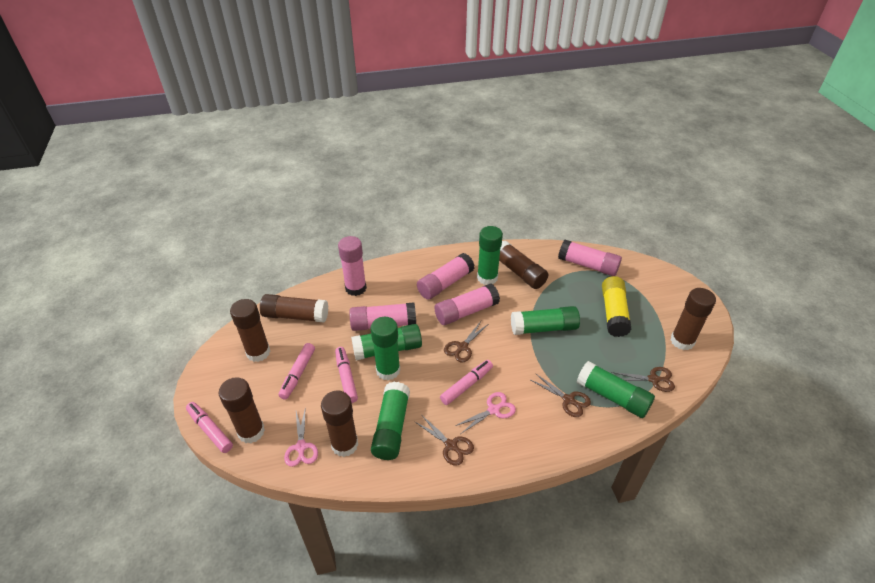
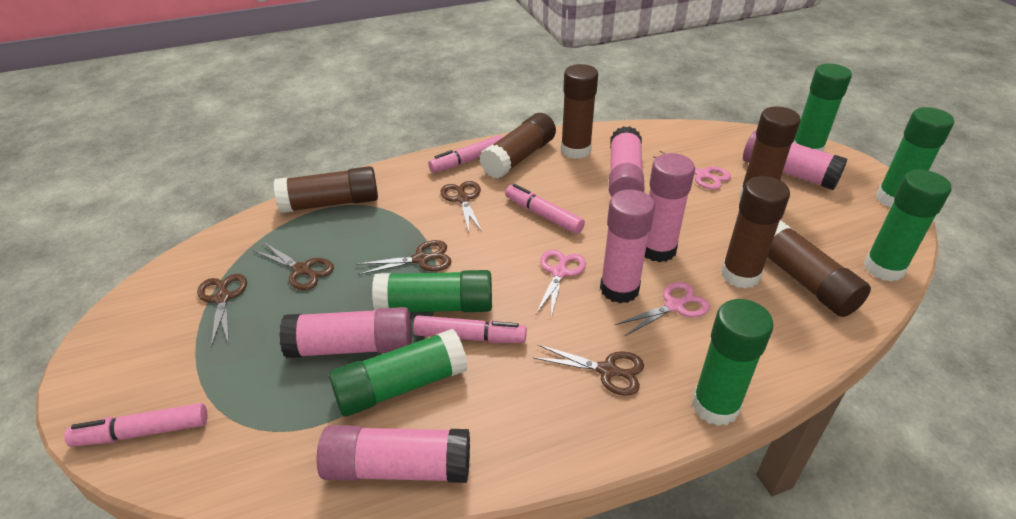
brown scissors: [414,416,474,466] [444,321,487,363] [531,373,591,417] [611,367,675,392] = 4 -> [197,274,247,347] [252,242,334,290] [357,240,452,275] [440,181,482,233] [533,345,644,396] = 5
pink glue stick: [338,236,367,296] [349,302,416,331] [417,253,474,300] [434,284,500,325] [558,240,622,276] = 5 -> [279,307,412,358] [316,425,470,483] [600,189,655,303] [609,126,644,197] [645,153,695,262] [743,131,847,190] = 6
pink scissors: [284,407,318,467] [455,392,516,434] = 2 -> [536,250,586,317] [615,282,710,336] [653,151,731,190] = 3
yellow glue stick: [602,276,632,337] = 1 -> none = 0

